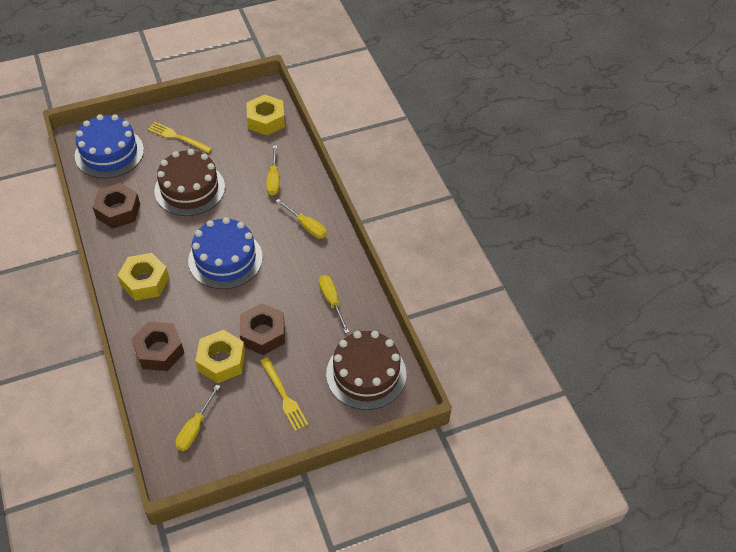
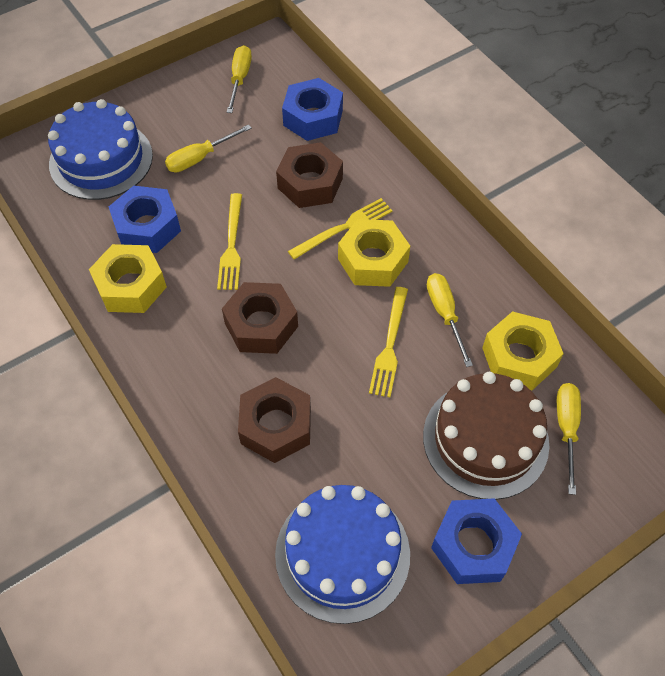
blue nut: none = 0 -> [109,186,181,253] [282,78,343,141] [431,498,522,584] = 3
brown cake: [154,149,225,216] [326,331,406,410] = 2 -> [423,372,549,500] = 1
yellow fork: [148,122,212,153] [260,357,308,431] = 2 -> [217,193,242,290] [288,198,393,259] [369,287,408,397] = 3

